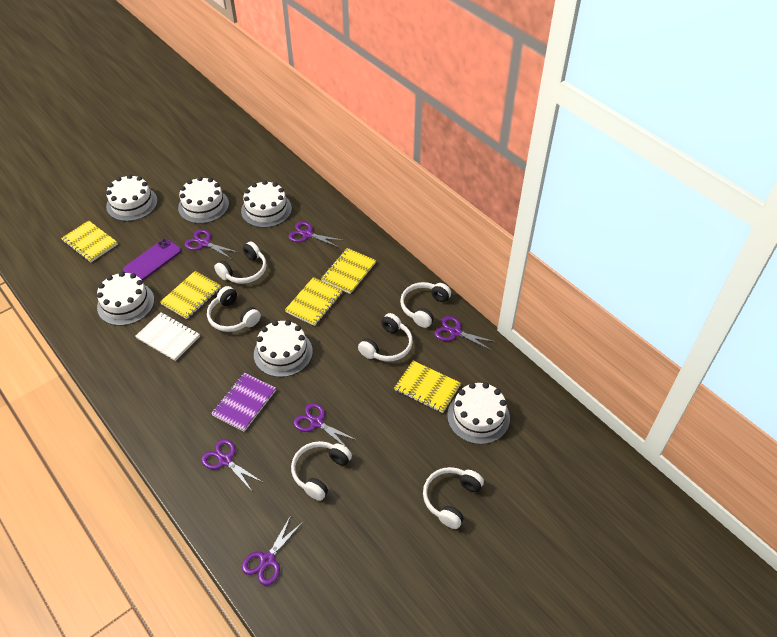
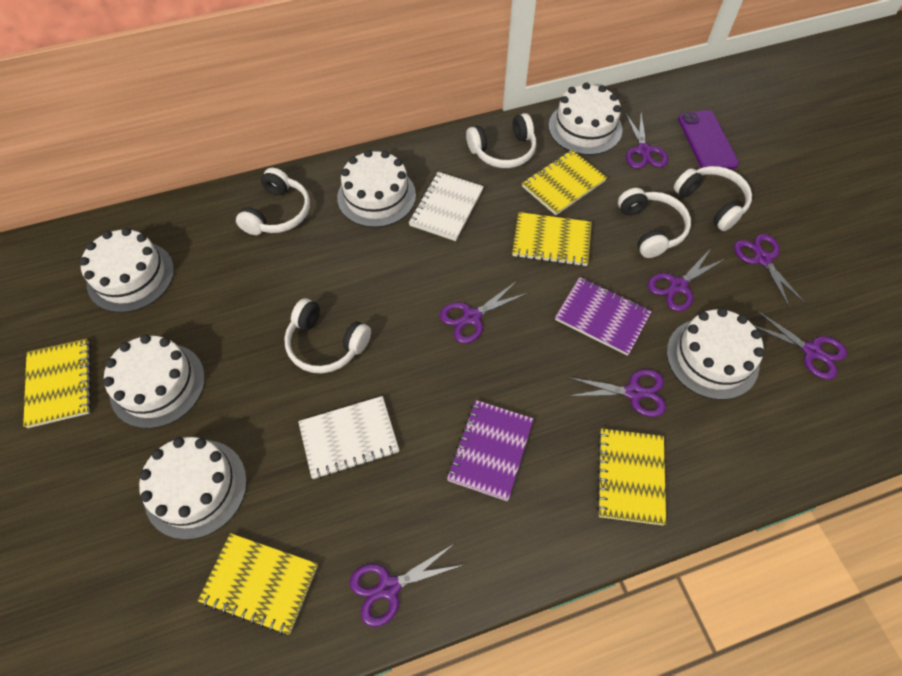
purple notebook: [211,373,276,432] = 1 -> [447,400,534,501] [555,277,652,356] = 2
purple scissors: [184,229,237,259] [201,439,262,491] [242,517,303,586] [288,222,342,247] [293,403,356,449] [435,316,496,351] = 6 -> [350,544,463,627] [440,281,528,343] [567,369,666,417] [625,112,668,169] [648,250,725,311] [734,234,806,309] [755,310,847,380] = 7
white headphones: [207,286,261,332] [214,241,266,284] [291,441,352,501] [358,313,413,361] [400,282,451,328] [423,467,484,529] = 6 -> [236,168,310,235] [284,298,371,373] [466,113,536,168] [618,188,691,258] [674,166,752,231] = 5
white notebook: [135,312,200,361] = 1 -> [298,396,399,479] [409,172,484,241] = 2

